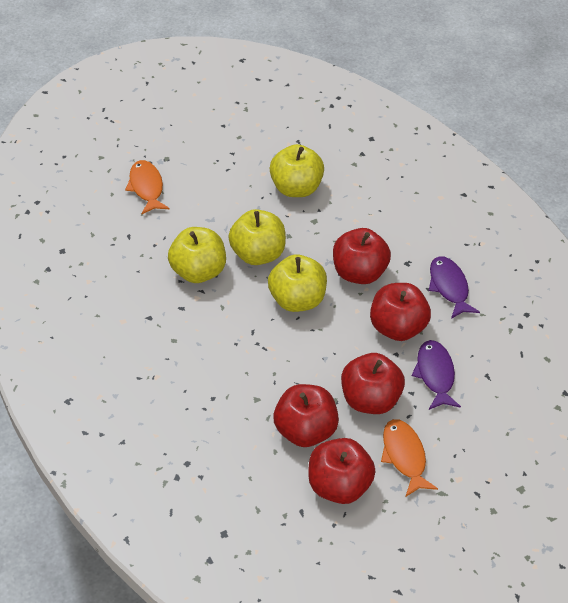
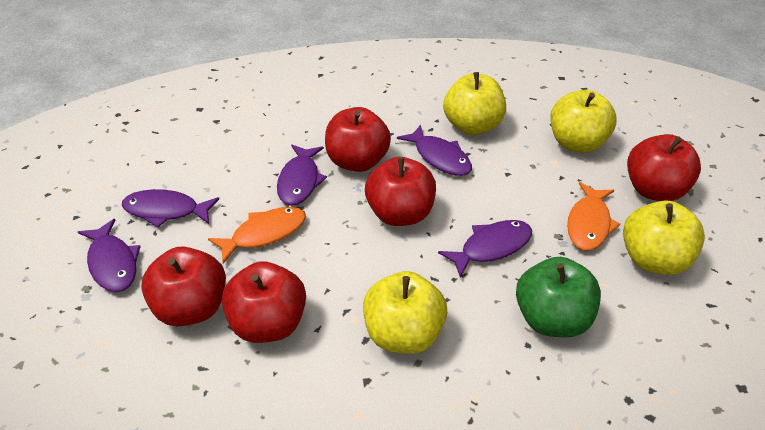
green apple: none = 0 -> [516,257,601,337] = 1
purple fish: [412,340,461,410] [429,256,480,319] = 2 -> [78,219,141,292] [122,189,219,227] [277,145,327,206] [397,124,472,176] [438,220,532,278] = 5

